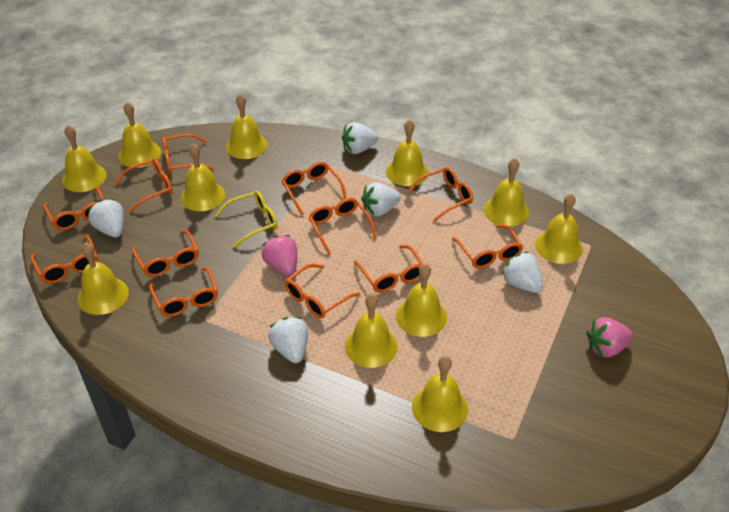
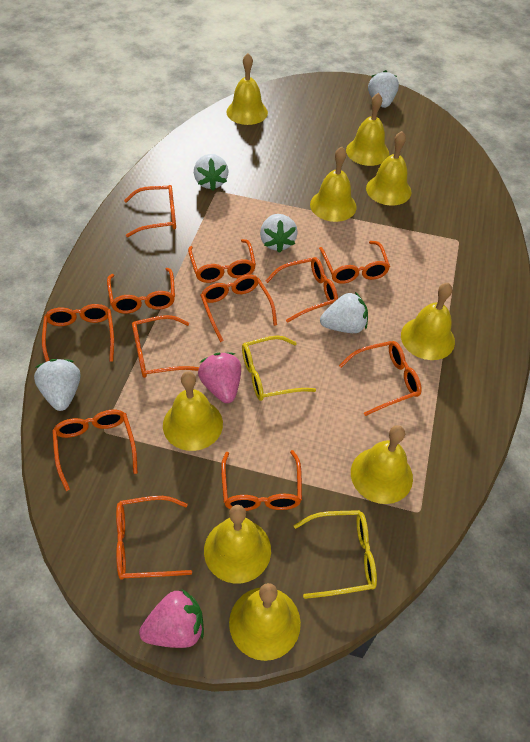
yellow bell: [62,125,107,192] [77,242,129,315] [118,102,161,168] [181,143,225,211] [226,94,267,159] [345,293,398,368] [386,120,429,186] [396,263,447,337] [412,356,468,432] [484,158,529,227] [535,193,583,264] = 11 -> [163,371,223,451] [204,505,271,584] [227,53,268,125] [229,583,301,661] [310,147,357,222] [346,93,389,166] [351,425,413,504] [366,131,412,205] [401,283,455,360] = 9
yellow glasses: [215,191,277,248] = 1 -> [242,336,316,401] [293,510,377,599] = 2

